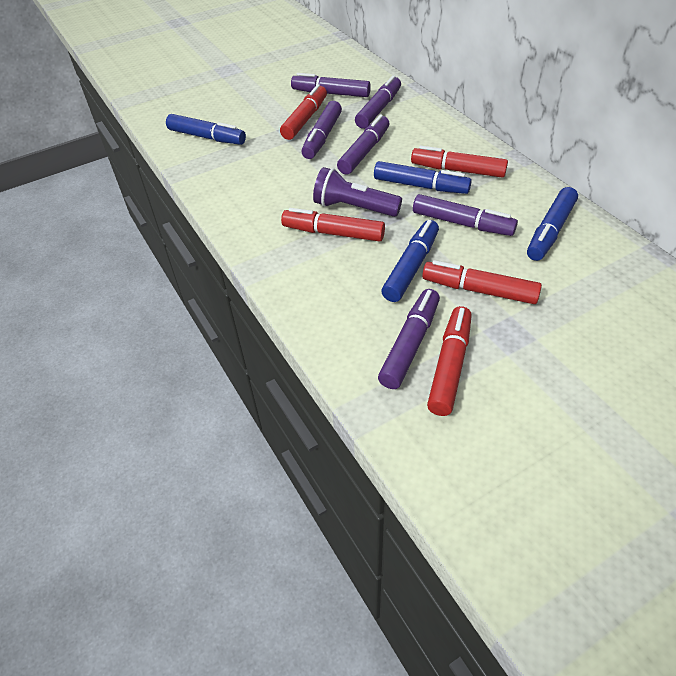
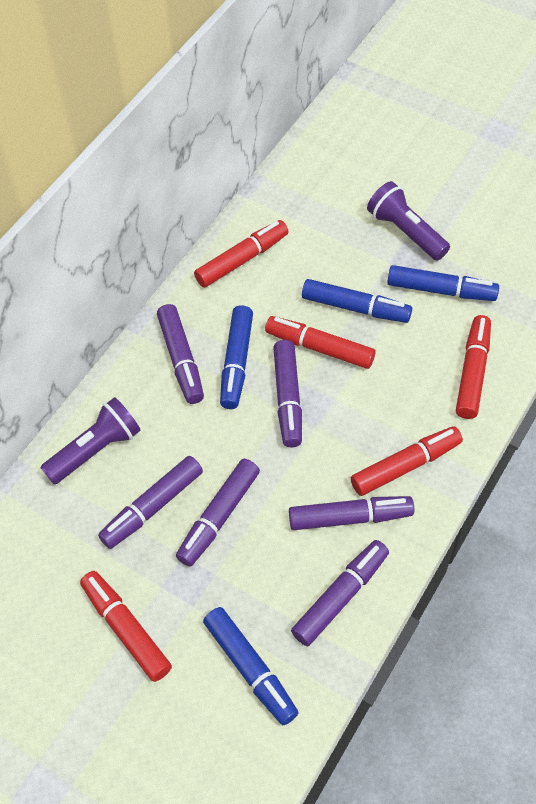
purple flashlight: [313,167,402,217] = 1 -> [40,397,141,484] [367,181,450,261] = 2

